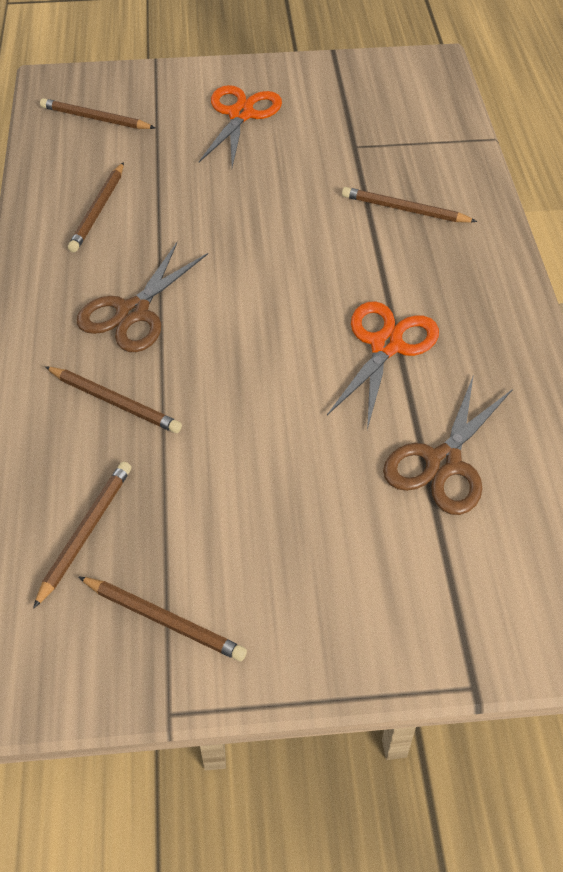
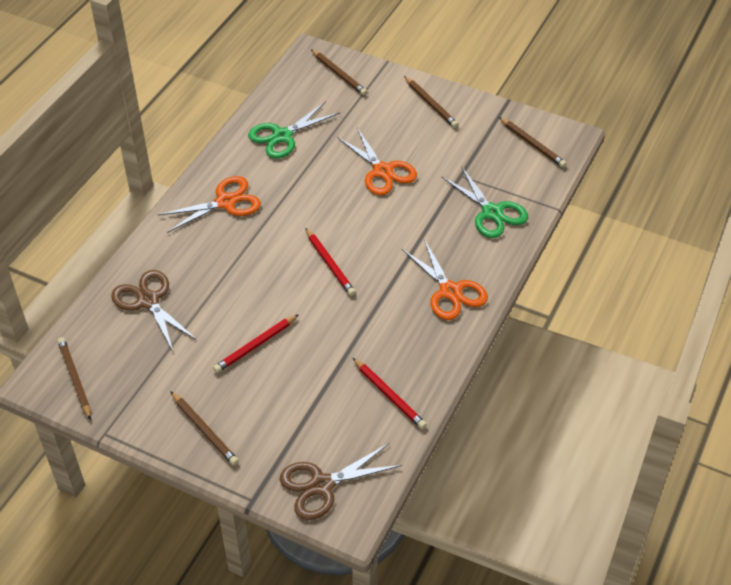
brown pencil: [33,461,131,609] [40,98,155,129] [45,366,182,433] [68,162,124,252] [78,576,247,661] [342,187,477,223] = 6 -> [57,337,91,420] [170,391,239,466] [311,49,367,95] [404,76,458,128] [499,117,567,168] = 5
green scissors: none = 0 -> [248,102,340,159] [442,166,528,238] = 2
orange scissors: [199,85,282,167] [327,301,439,430] = 2 -> [157,176,261,233] [337,128,417,195] [402,239,488,320] = 3
red pencil: none = 0 -> [213,314,299,373] [305,228,356,296] [353,358,427,429] = 3

